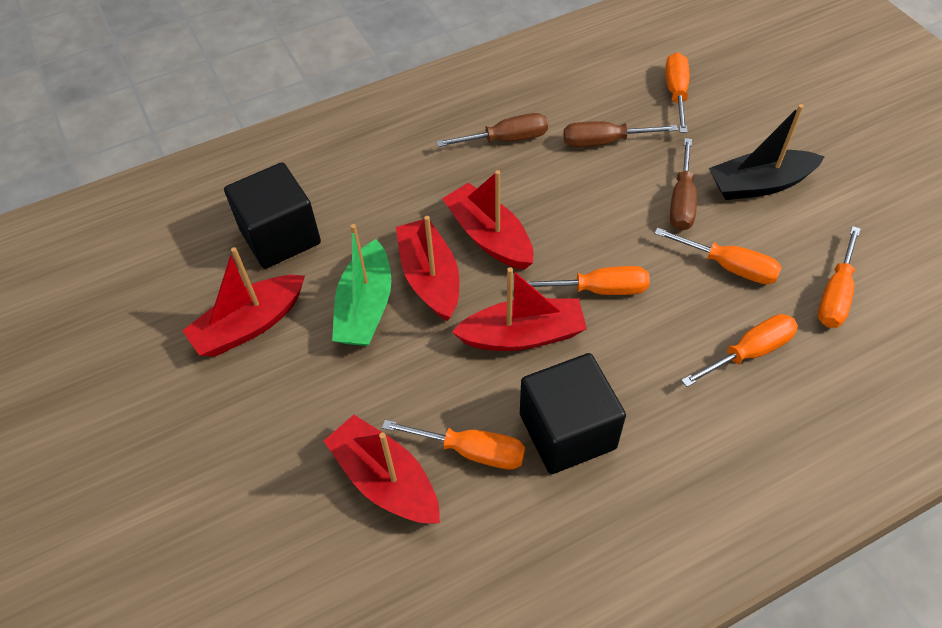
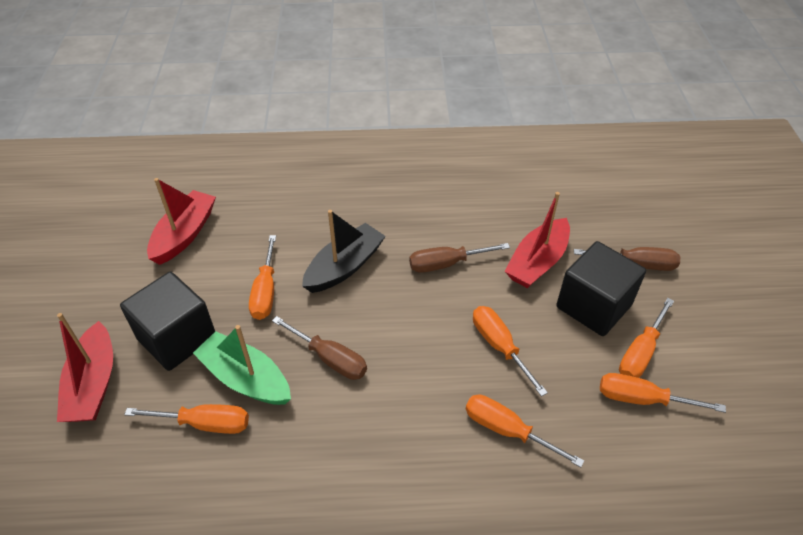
red boat: [182,247,305,357] [324,415,440,523] [396,216,459,321] [442,170,534,270] [452,267,587,351] = 5 -> [57,313,113,422] [147,178,216,265] [505,192,570,288] = 3

